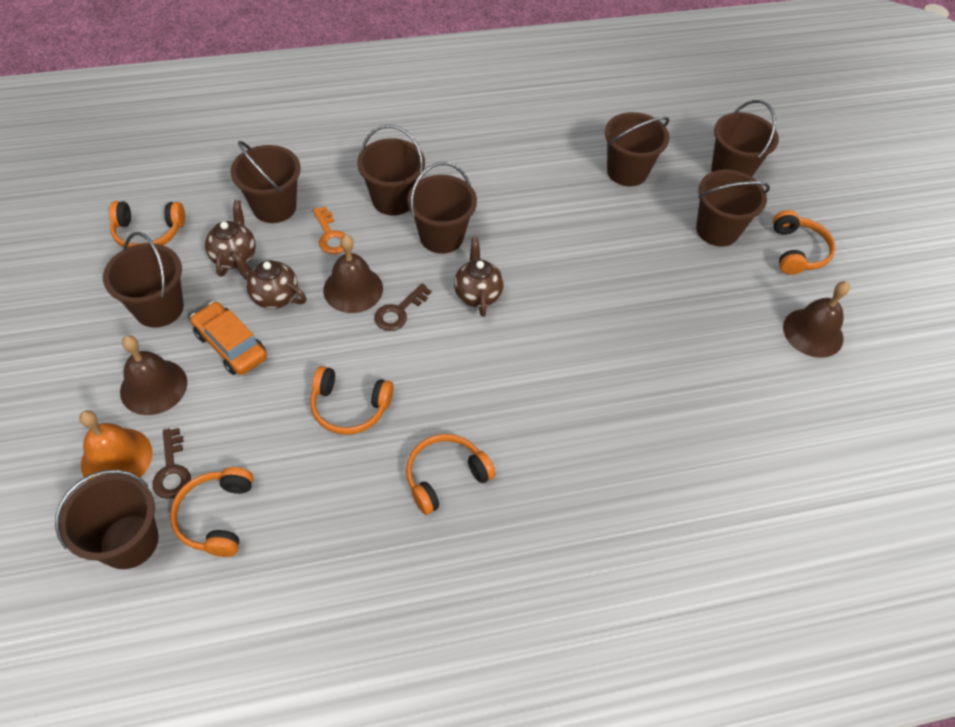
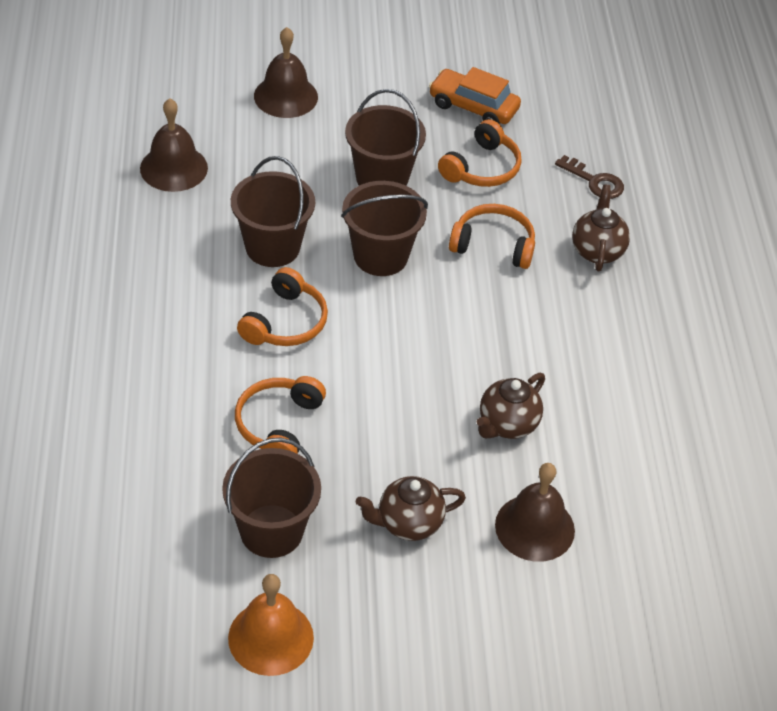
brown bucket: [55,469,159,569] [103,232,184,328] [231,141,301,223] [357,125,425,216] [407,162,477,254] [605,112,670,187] [696,170,770,247] [711,100,779,177] = 8 -> [222,438,321,558] [231,156,315,267] [341,181,428,276] [345,89,426,186] = 4
brown key: [152,428,191,499] [374,283,431,331] = 2 -> [555,155,624,199] = 1
orange headphones: [109,201,185,248] [170,467,254,557] [310,366,394,435] [406,434,496,515] [773,210,835,275] = 5 -> [235,376,326,454] [237,267,328,346] [438,119,522,187] [449,204,535,269] = 4
orange key: [313,206,346,254] = 1 -> none = 0

